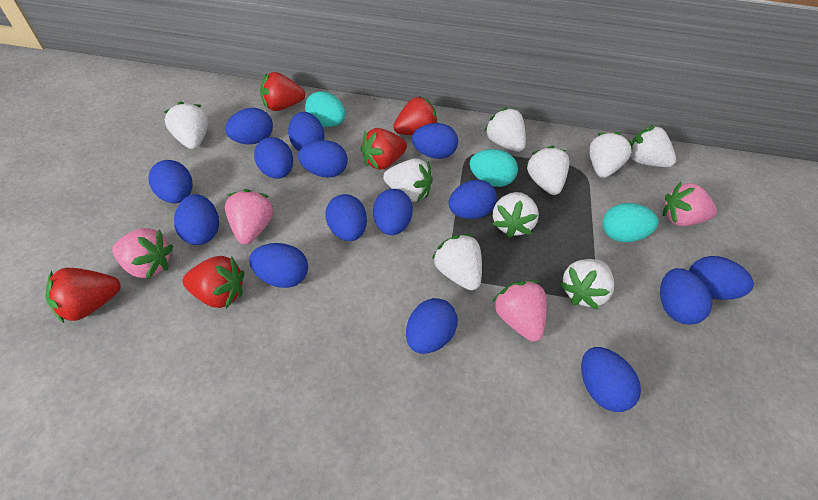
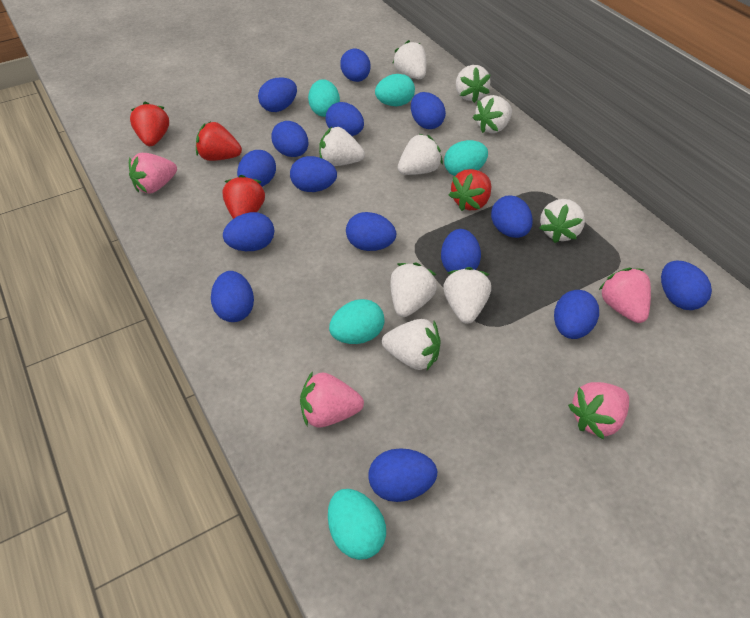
red strawberry: [45,268,121,323] [182,256,244,308] [260,72,305,111] [360,128,407,170] [393,96,438,135] = 5 -> [130,102,169,146] [196,121,242,161] [222,175,265,219] [449,169,491,211] = 4
turquoise egg: [305,91,346,127] [469,149,518,187] [602,203,659,242] = 3 -> [308,79,340,117] [328,489,386,560] [329,299,384,344] [375,74,415,106] [444,140,488,176] = 5

